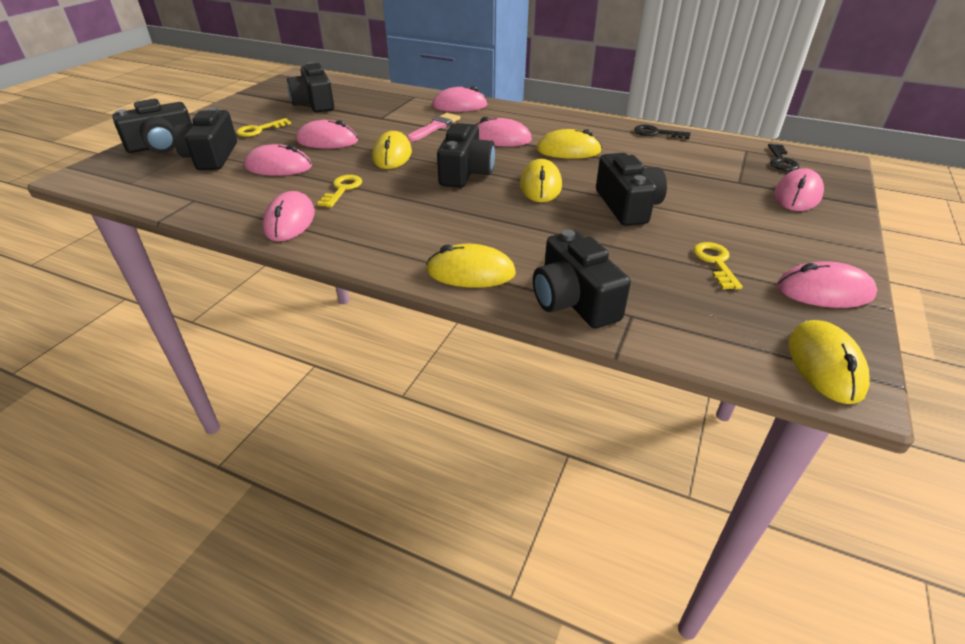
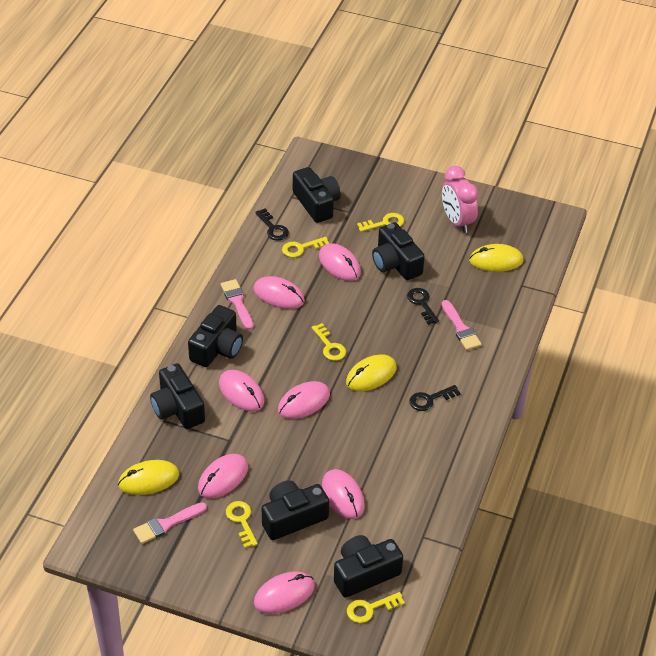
black key: [634,124,691,139] [768,144,799,171] = 2 -> [255,208,289,241] [407,288,439,325] [409,385,461,411] = 3
pink brush: [407,113,461,142] = 1 -> [133,502,207,544] [221,279,253,330] [441,300,482,350] = 3
pink clock: none = 0 -> [442,166,479,233] = 1
yellow key: [236,118,291,137] [317,175,362,208] [693,242,743,289] = 3 -> [226,501,258,548] [282,237,329,258] [312,323,346,361] [347,592,405,623] [357,213,404,232] = 5
yellow mouse: [372,131,412,169] [426,244,516,288] [520,159,562,202] [536,129,602,159] [788,320,870,404] = 5 -> [118,460,179,495] [346,354,397,391] [469,244,523,272] = 3

